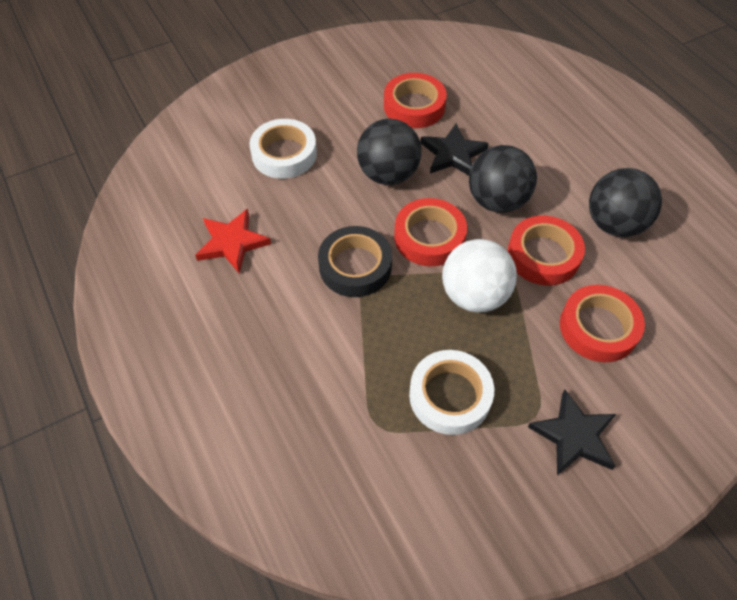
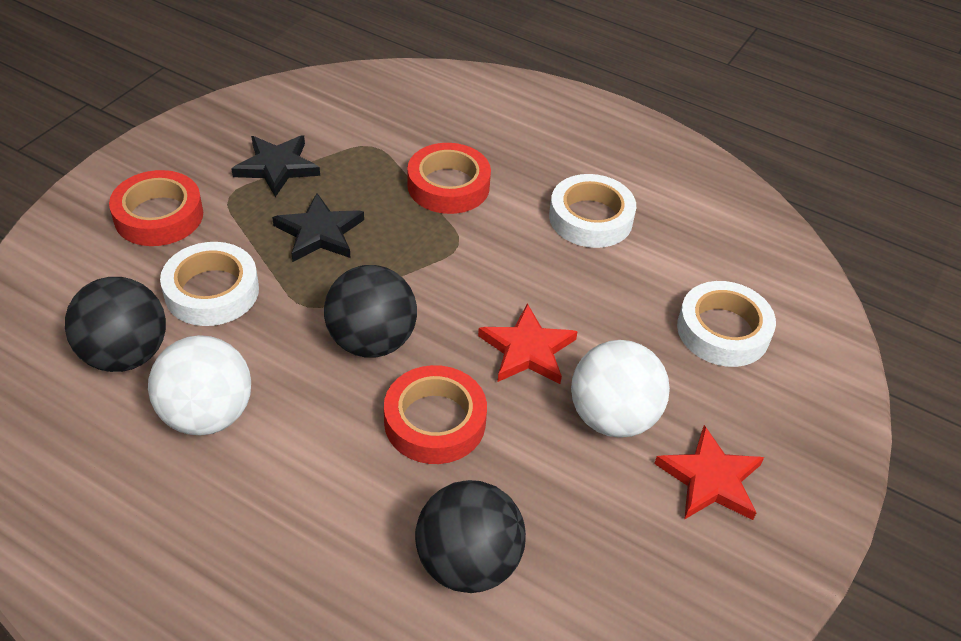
black tape: [318,226,392,297] = 1 -> none = 0
red star: [195,209,271,274] = 1 -> [478,303,578,384] [654,425,764,520] = 2
red tape: [384,73,447,128] [394,198,467,266] [508,216,585,286] [560,285,645,362] = 4 -> [109,170,203,246] [384,365,487,464] [407,143,491,214] = 3
white ball: [442,239,517,312] = 1 -> [148,335,251,435] [571,340,670,438] = 2
white tape: [249,119,317,179] [409,350,494,435] = 2 -> [160,242,259,326] [549,174,636,248] [677,281,776,367] = 3

